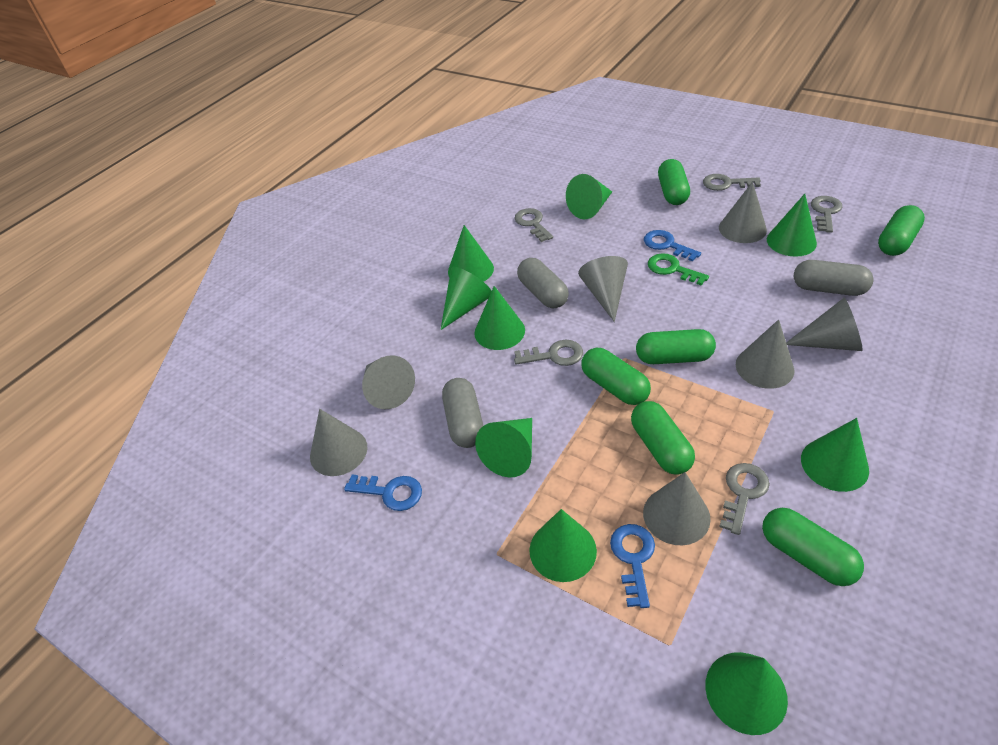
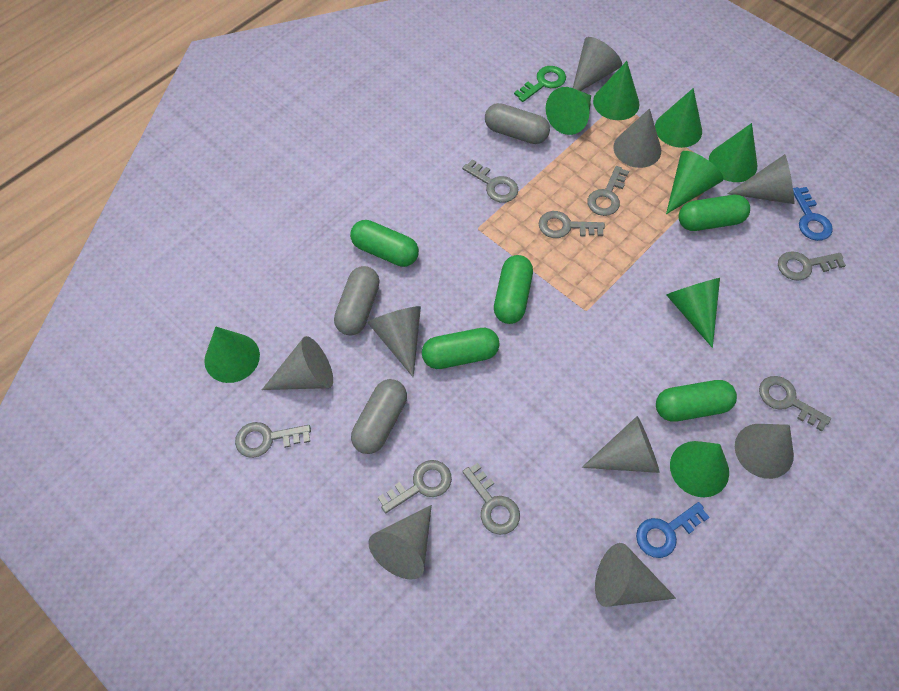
blue key: [344,474,422,511] [610,524,655,608] [644,230,701,262] = 3 -> [636,502,710,558] [793,187,833,241] = 2
green capsule: [581,348,651,405] [631,401,695,475] [636,329,716,364] [658,159,690,205] [762,508,864,586] [878,205,925,256] = 6 -> [350,220,419,267] [422,328,500,369] [494,255,533,324] [656,380,737,422] [679,195,750,231] = 5
green cone: [441,267,492,330] [448,225,494,282] [474,286,525,350] [475,418,532,478] [529,509,597,582] [566,174,612,219] [705,652,788,735] [767,194,817,257] [801,418,869,492] = 9 -> [204,327,260,383] [546,87,591,135] [593,61,640,120] [655,88,702,148] [666,151,724,214] [666,278,720,348] [670,441,729,497] [709,123,757,182] = 8
grey cone: [310,409,368,476] [362,355,415,410] [578,256,628,322] [643,472,711,545] [719,182,767,243] [736,319,794,389] [786,298,863,351] = 7 -> [262,336,333,390] [368,306,421,377] [368,505,432,580] [573,37,622,91] [582,416,660,473] [595,543,676,607] [613,108,661,168] [727,154,794,204] [735,424,794,479] = 9
grey key: [514,340,583,366] [515,208,553,242] [703,174,761,191] [719,463,770,535] [811,196,842,233] = 5 -> [235,422,311,458] [378,460,452,513] [462,159,518,203] [462,463,520,535] [539,211,605,238] [587,166,629,216] [759,376,831,431] [778,251,846,281] = 8

